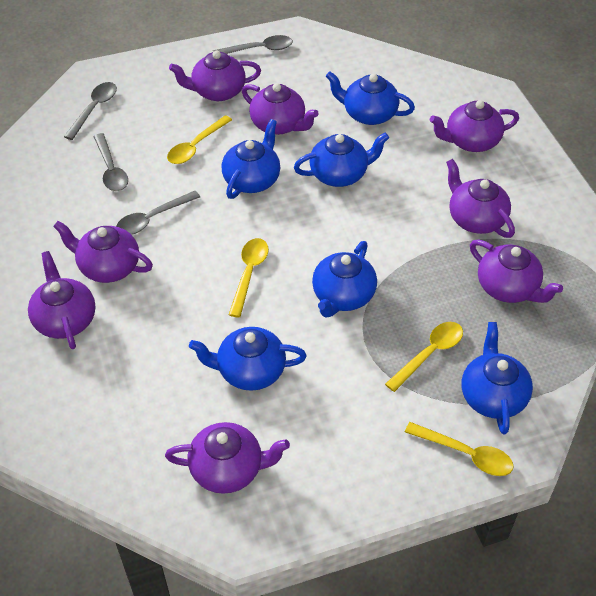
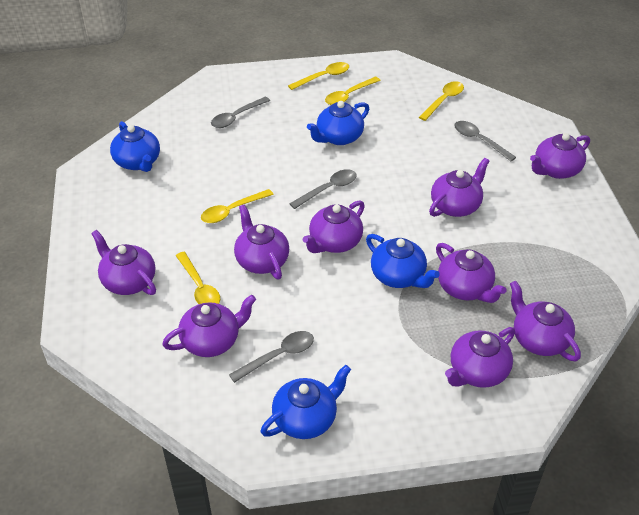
blue teapot: [189,327,307,391] [222,119,280,199] [294,133,389,187] [312,241,377,318] [326,71,415,125] [462,322,533,434] = 6 -> [110,121,160,172] [261,365,351,439] [307,101,369,145] [366,234,440,288] = 4
purple teapot: [28,251,95,349] [53,221,153,283] [165,422,290,494] [169,50,261,101] [242,83,319,135] [430,100,519,152] [446,159,515,238] [470,240,563,303] = 8 -> [91,230,156,295] [162,295,256,357] [234,204,289,279] [303,200,365,253] [429,158,489,217] [436,243,506,303] [445,327,515,388] [510,281,581,361] [530,133,590,179] = 9
yellow spoon: [167,115,232,164] [229,238,269,318] [385,322,463,392] [405,422,514,476] = 4 -> [176,252,220,304] [201,189,274,223] [288,62,349,90] [325,77,381,105] [419,81,464,121] = 5

